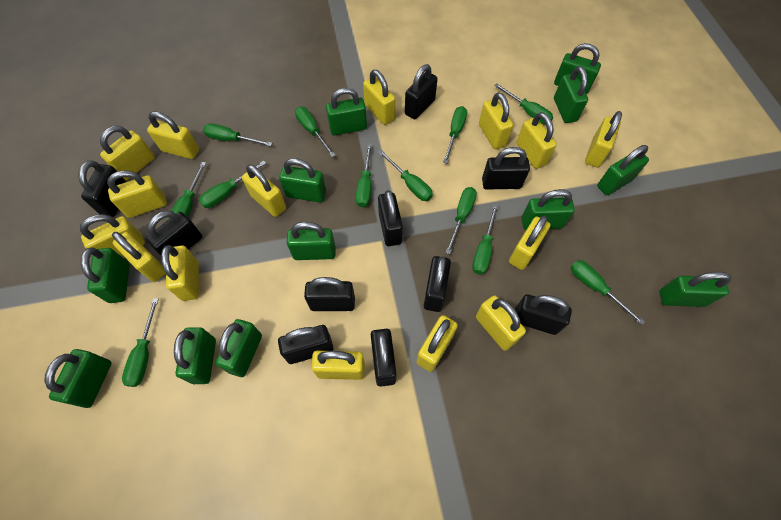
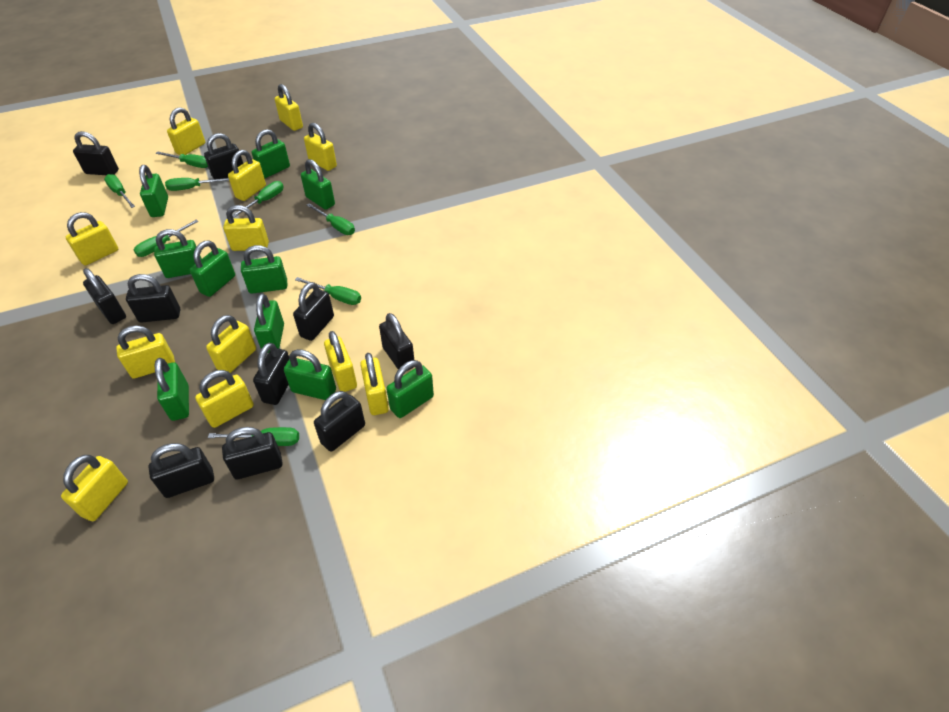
green padlock: [44,349,111,408] [81,247,130,303] [174,327,216,384] [216,319,262,377] [279,158,326,203] [287,222,336,260] [326,88,367,135] [521,189,575,230] [554,43,601,94] [554,66,588,123] [597,145,649,195] [659,272,731,307] = 12 -> [139,165,168,217] [154,229,202,278] [155,358,189,421] [190,241,235,297] [241,245,287,294] [252,129,290,178] [254,293,284,353] [284,349,336,400] [301,159,335,210] [386,360,434,418] = 10
green screwdriver: [122,298,158,387] [169,162,206,219] [199,161,266,208] [203,123,272,146] [295,107,336,157] [356,143,372,207] [378,150,433,201] [443,106,467,163] [445,187,477,254] [472,204,499,275] [494,83,553,124] [571,260,645,325] = 12 -> [104,174,135,208] [134,220,199,257] [155,151,208,168] [165,178,229,191] [208,427,299,446] [232,181,283,218] [295,277,361,305] [306,203,355,235] = 8
yellow padlock: [80,214,145,256] [100,126,155,180] [107,170,167,218] [112,232,166,282] [147,111,199,159] [161,245,199,301] [242,165,286,217] [311,351,365,380] [363,70,395,125] [416,315,458,372] [476,296,526,351] [479,92,513,149] [509,216,551,270] [516,112,557,169] [585,111,622,167] = 15 -> [61,455,128,521] [66,212,118,265] [116,325,175,379] [167,107,205,155] [195,370,254,428] [206,315,256,373] [223,205,269,251] [228,150,266,201] [275,84,303,131] [304,123,337,171] [324,331,357,392] [360,353,389,415] = 12

